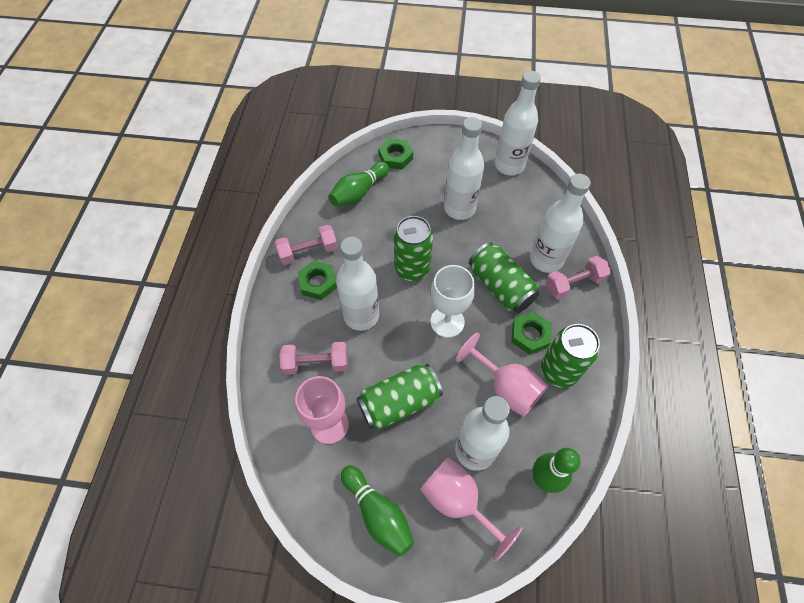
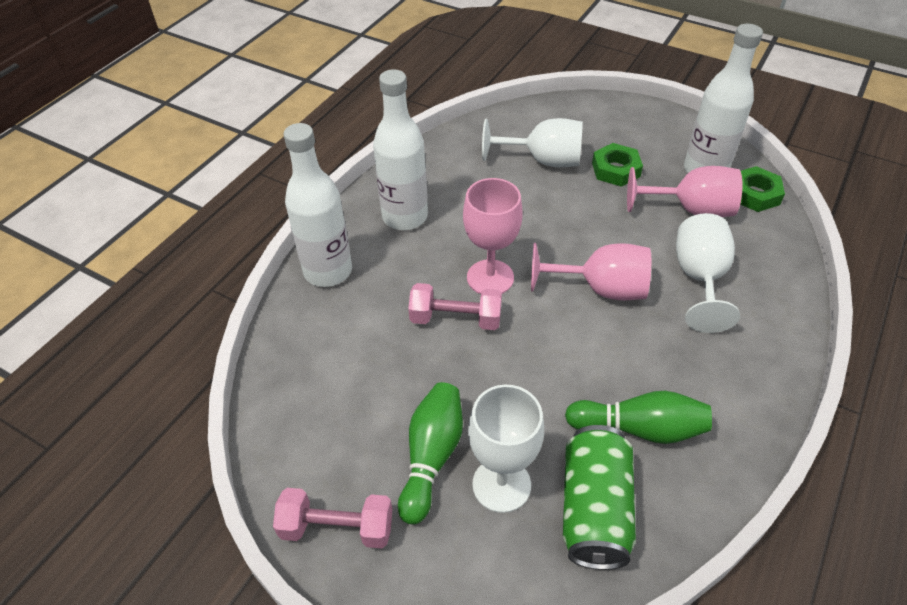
green bowling pin: [329,162,389,207] [341,465,414,557] [532,448,581,493] = 3 -> [398,382,463,524] [565,391,712,444] = 2
green can: [357,364,443,430] [394,216,433,281] [469,242,539,313] [541,324,600,388] = 4 -> [563,425,636,570] = 1
green nut: [298,261,337,300] [378,138,413,169] [512,311,552,355] = 3 -> [592,143,643,187] [740,166,785,212] = 2
pink dumbbell: [275,225,338,265] [279,342,348,375] [545,256,611,299] = 3 -> [273,488,392,549] [408,283,502,330] = 2
white bottle: [336,237,379,331] [444,117,484,220] [455,396,510,471] [495,71,541,175] [530,174,591,273] = 5 -> [284,123,352,287] [373,69,428,230] [684,24,763,173] = 3
white goblet: [430,265,475,338] = 1 -> [468,385,544,513] [482,118,583,167] [676,213,740,333] = 3

